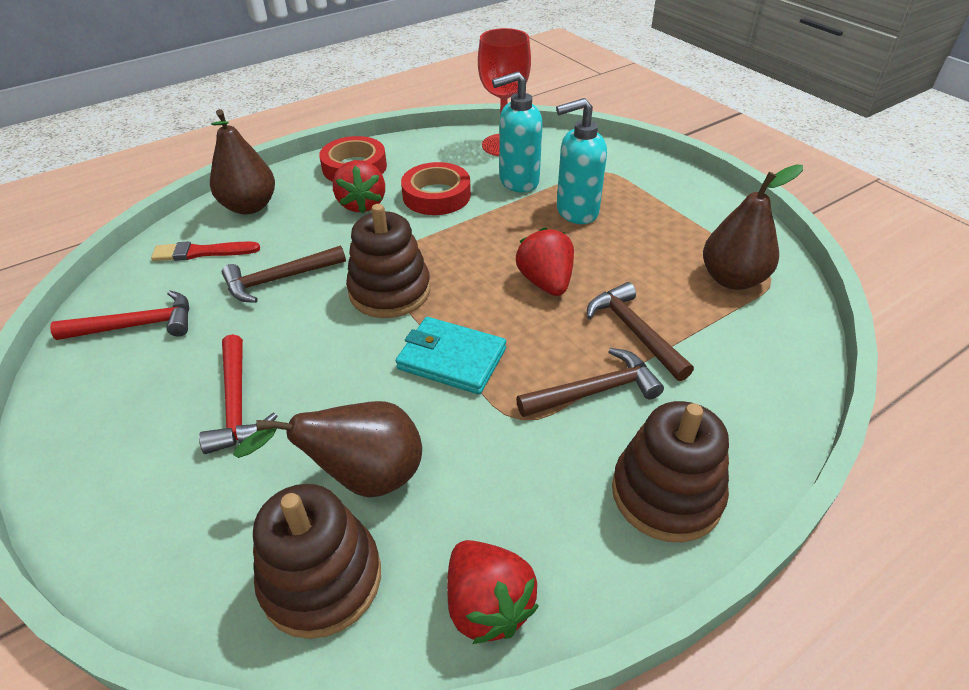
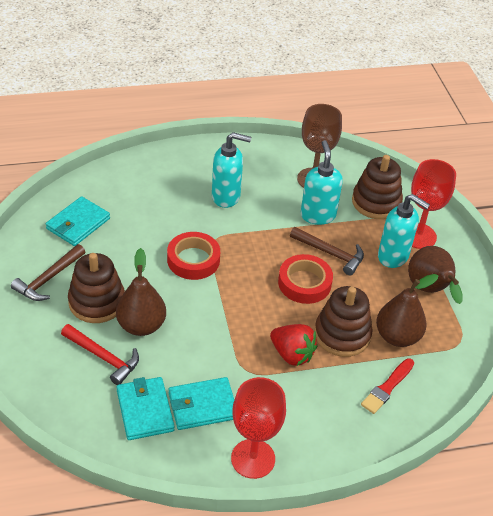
brown goblet: none = 0 -> [297,104,342,188] = 1
brown hammer: [222,245,346,303] [516,348,664,417] [587,282,694,381] = 3 -> [11,244,85,301] [290,227,364,275] = 2
red goblet: [478,28,531,156] = 1 -> [231,377,286,479] [411,159,456,249] = 2
red hammer: [50,290,189,340] [199,334,277,454] = 2 -> [61,324,139,385] = 1
red strawberry: [333,160,385,213] [447,540,539,644] [516,227,574,296] = 3 -> [270,324,317,366] = 1
turquoise soap dispenser: [492,71,543,193] [556,98,607,224] = 2 -> [212,132,251,208] [301,140,343,225] [378,194,430,268] = 3
turquoise wallet: [396,317,506,394] = 1 -> [46,196,110,246] [116,377,174,440] [169,377,234,430] = 3

